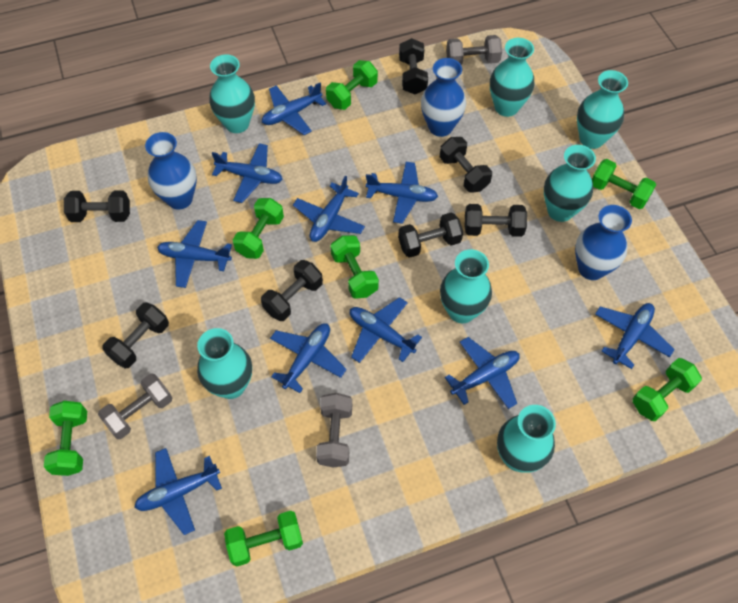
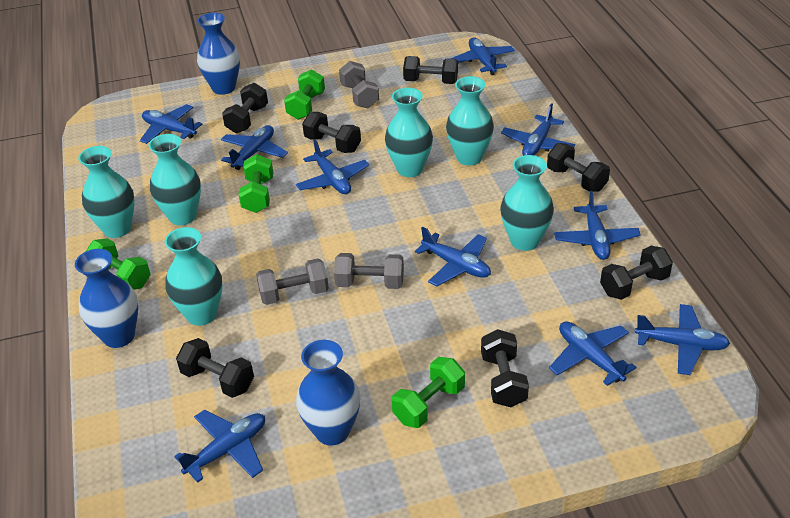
green dumbbell: [44,401,87,476] [224,511,303,566] [233,198,284,259] [326,60,378,110] [330,235,379,299] [592,159,656,209] [632,358,702,421] = 7 -> [85,238,151,290] [239,154,273,213] [284,69,325,120] [392,357,465,428] = 4
turquoise vase: [197,328,252,399] [209,54,255,133] [440,249,492,323] [490,38,535,117] [497,405,556,473] [544,145,596,222] [577,70,628,149] = 7 -> [78,146,135,238] [149,134,201,226] [165,227,223,326] [385,88,433,177] [446,76,494,166] [500,155,554,251] = 6

